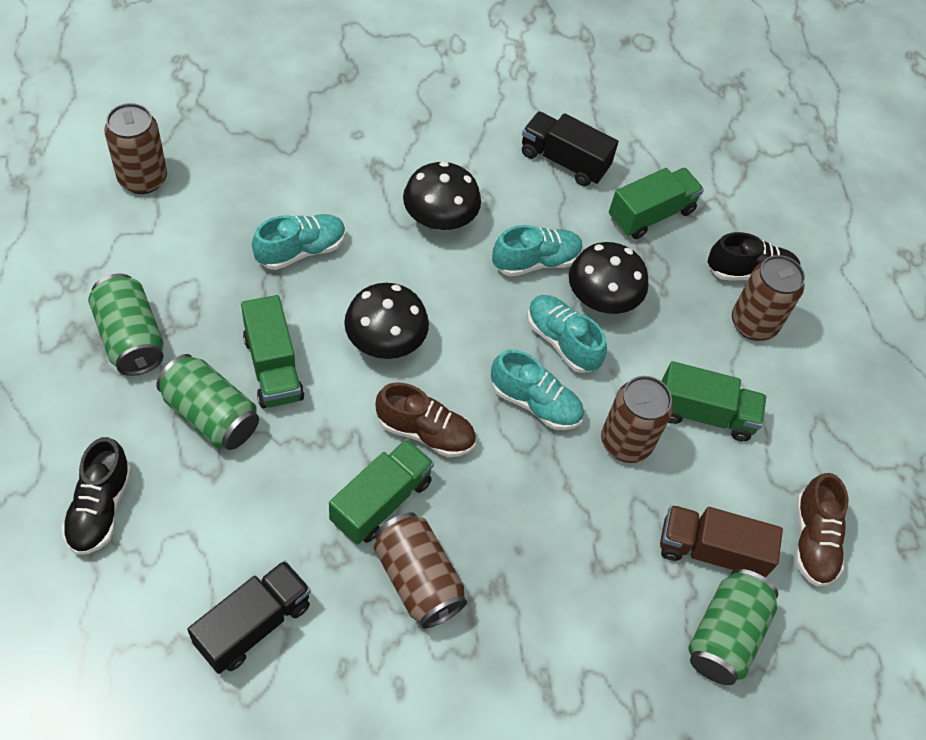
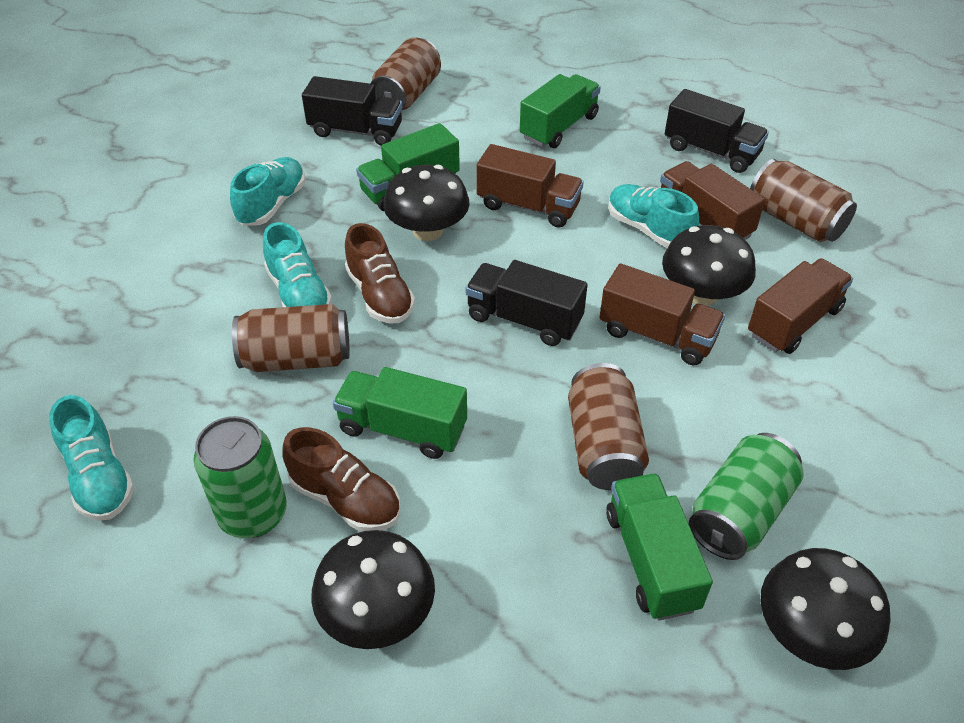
black mushroom: [344,283,429,359] [403,161,481,230] [569,242,648,314] = 3 -> [311,530,435,649] [383,165,469,241] [662,225,756,306] [761,548,891,670] = 4
black shoe: [61,437,132,555] [708,232,800,281] = 2 -> none = 0
black truck: [187,560,311,674] [522,111,619,186] = 2 -> [302,76,402,145] [466,260,588,346] [665,89,769,173] = 3
brown truck: [660,505,783,578] = 1 -> [476,144,584,228] [599,264,725,365] [660,161,765,240] [748,258,853,354] = 4
green can: [88,274,164,376] [156,354,259,450] [688,569,778,685] = 3 -> [193,416,287,538] [689,433,804,560] = 2

